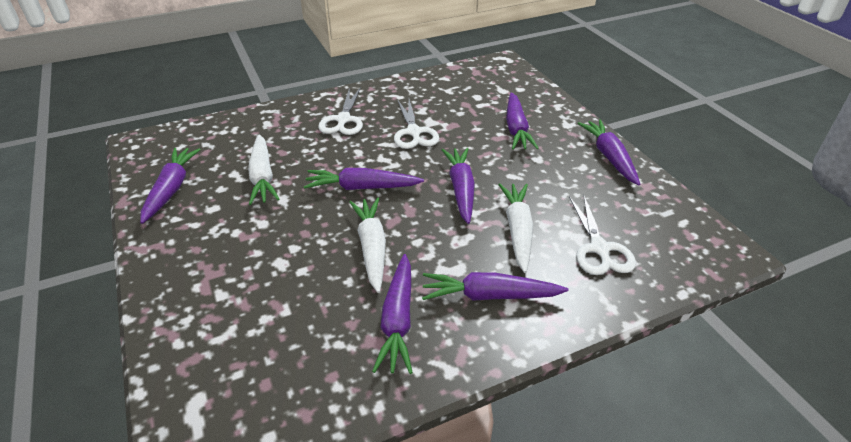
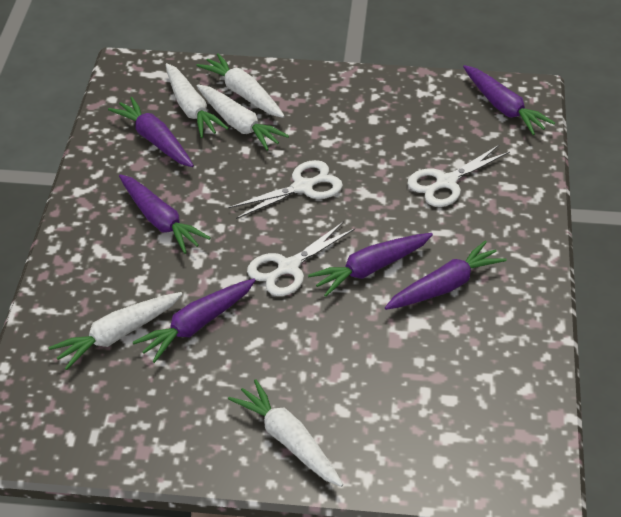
purple carrot: [140,148,201,224] [304,168,424,190] [372,254,413,374] [422,272,568,301] [442,148,475,224] [506,92,539,150] [577,119,640,185] = 7 -> [108,97,194,167] [119,174,211,254] [133,279,256,363] [308,233,433,297] [385,241,507,310] [463,65,555,135] = 6
white carrot: [248,134,280,205] [349,197,386,293] [498,184,533,273] = 3 -> [48,292,182,370] [165,63,228,138] [196,53,285,118] [197,84,289,151] [228,379,343,487] = 5

